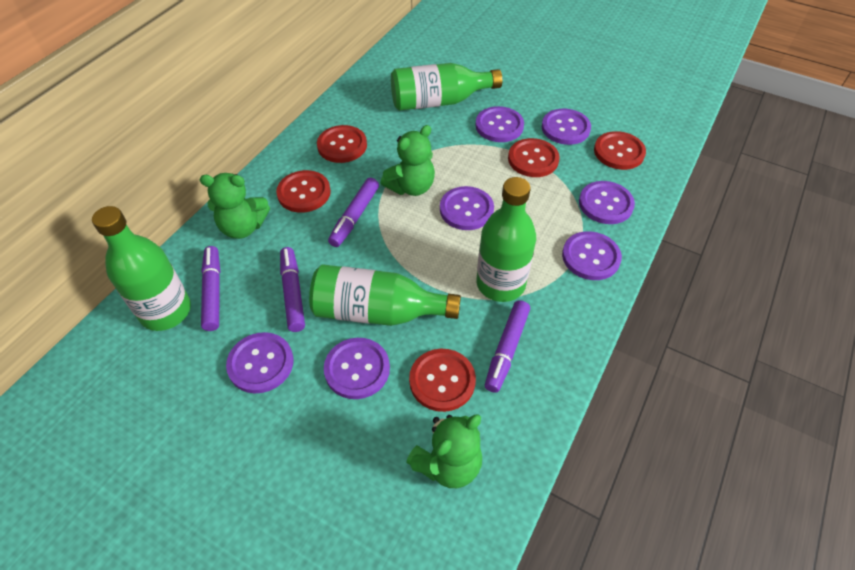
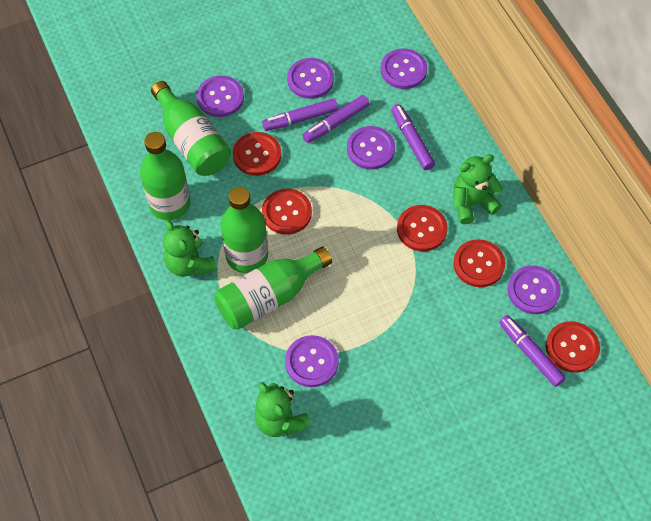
purple button: [226,332,294,393] [324,338,390,399] [440,186,494,230] [475,106,524,142] [542,109,591,145] [562,231,622,280] [579,181,635,224] = 7 -> [196,76,244,117] [285,335,339,387] [287,58,334,99] [347,126,395,170] [381,48,427,89] [508,265,561,314] = 6

